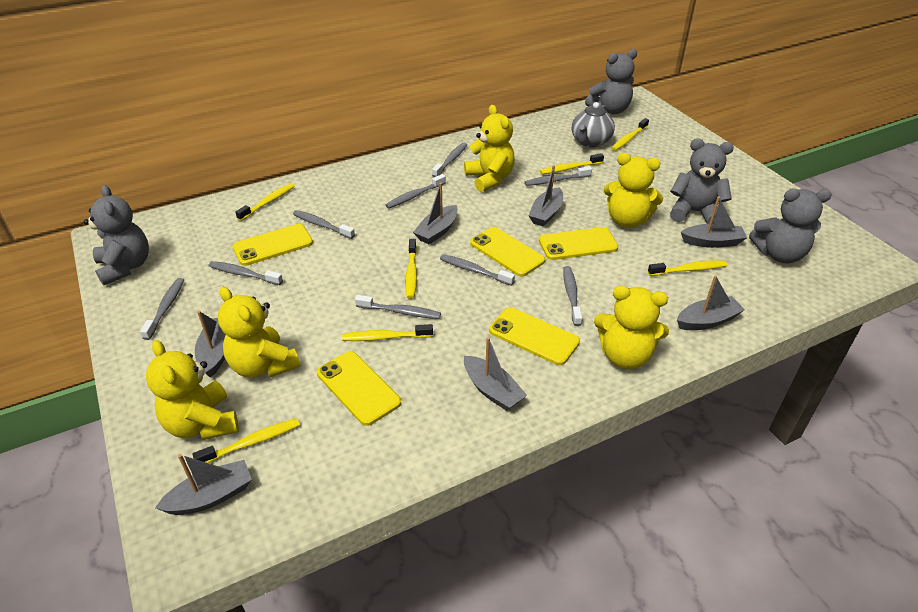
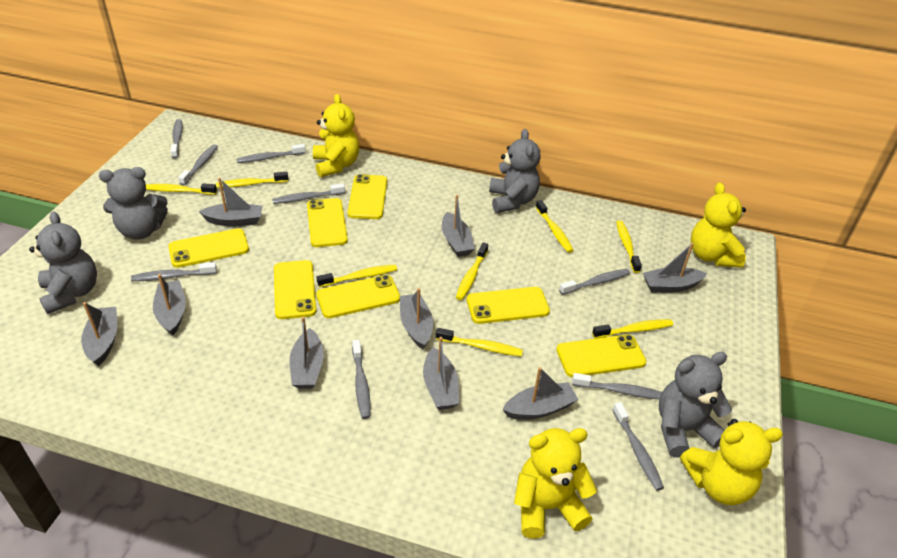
grey boat: [155,454,252,515] [195,311,226,377] [413,182,458,244] [464,337,527,411] [529,165,563,227] [677,275,745,330] [681,196,747,248] = 7 -> [81,302,117,366] [153,274,186,336] [199,178,263,226] [290,317,324,389] [400,288,433,349] [423,337,459,410] [442,195,475,257] [502,367,579,420] [643,243,707,293] = 9
grey teapot: [572,102,615,148] = 1 -> none = 0
yellow phone: [233,224,313,266] [317,351,401,426] [470,227,545,277] [489,307,580,365] [539,227,618,260] = 5 -> [168,228,249,268] [274,260,316,319] [307,198,348,247] [316,275,400,318] [348,174,387,219] [467,287,550,324] [556,334,646,377] = 7
yellow teddy bear: [146,340,239,440] [218,286,300,378] [464,105,515,192] [594,286,669,369] [604,153,663,228] = 5 -> [313,94,359,177] [514,428,597,539] [680,419,783,505] [691,183,746,268] = 4
yellow toothbrush: [192,418,300,463] [235,183,295,221] [342,324,433,341] [405,239,417,299] [540,153,604,174] [611,118,649,151] [648,260,727,276] = 7 -> [146,183,217,195] [215,172,288,188] [317,265,397,287] [436,328,523,356] [456,242,488,300] [536,200,574,253] [592,319,673,338] [616,220,642,273] = 8

